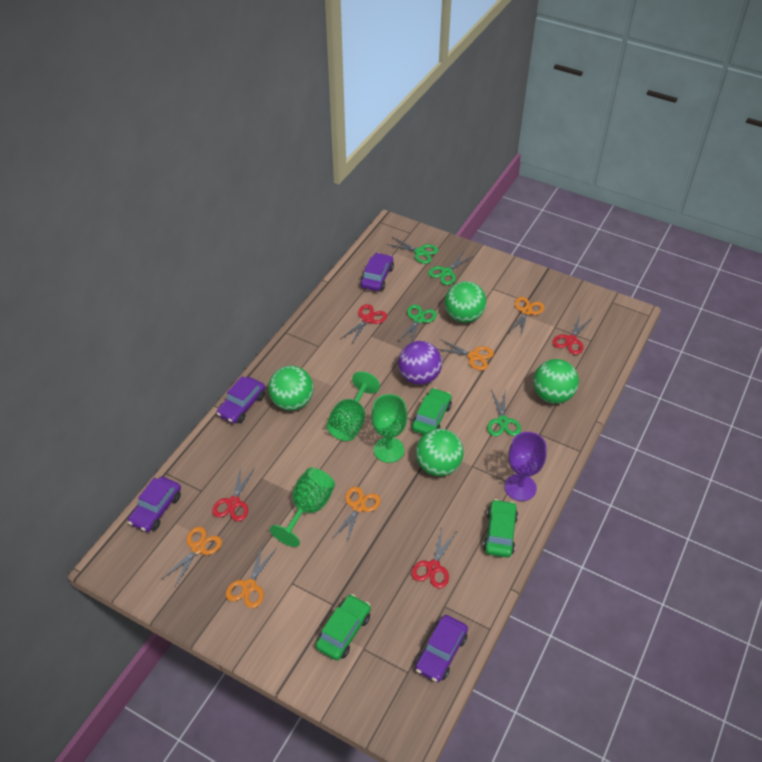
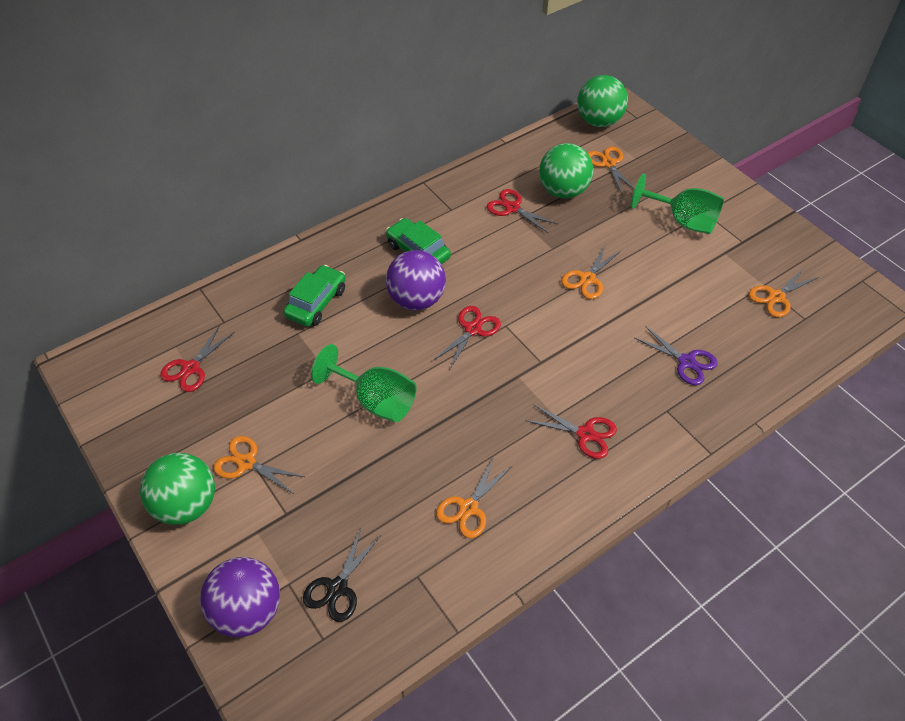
black scissors: none = 0 -> [303,528,381,622] = 1
green ball: [268,366,314,411] [416,429,464,476] [445,281,486,323] [533,359,579,404] = 4 -> [140,453,215,525] [539,143,593,198] [578,75,628,127] = 3
green car: [316,594,371,660] [412,388,452,435] [483,499,518,558] = 3 -> [283,265,346,326] [386,218,451,264] = 2
green goblet: [270,468,335,547] [326,371,380,441] [371,394,407,463] = 3 -> [311,344,417,422] [631,173,724,234] = 2
green scissors: [386,237,438,264] [398,305,437,343] [428,253,474,285] [487,390,521,436] = 4 -> none = 0
purple ball: [398,341,442,385] = 1 -> [200,557,280,637] [386,250,446,310] = 2
purple car: [128,477,181,532] [217,376,265,424] [360,252,394,291] [415,615,468,682] = 4 -> none = 0
purple goblet: [505,432,547,501] = 1 -> none = 0
purple scissors: none = 0 -> [634,326,718,385] = 1

